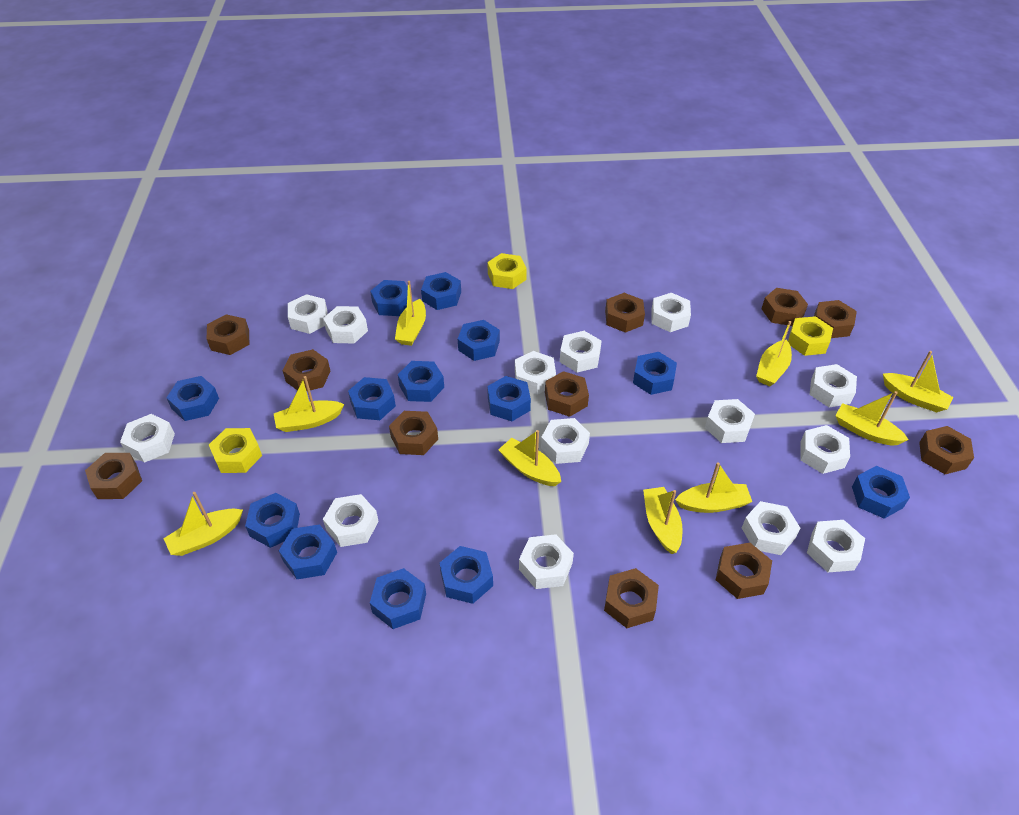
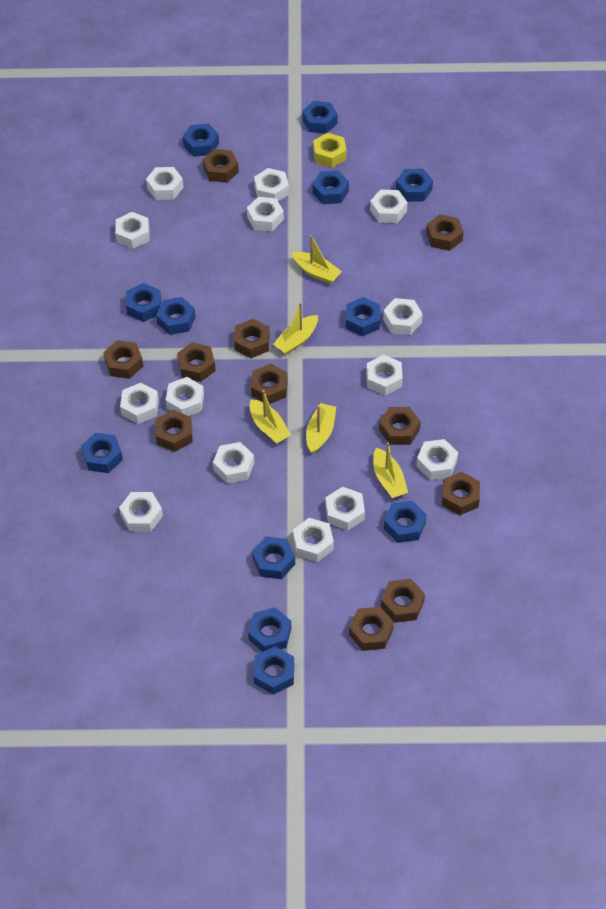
blue nut: [166,376,219,421] [245,493,300,548] [279,524,337,579] [348,377,396,420] [370,280,408,316] [370,568,426,629] [398,361,444,402] [421,272,461,310] [440,546,493,604] [458,320,500,361] [487,376,531,421] [633,352,677,395] [852,466,910,519] = 13 -> [81,433,123,473] [126,283,161,322] [156,297,195,335] [183,124,219,157] [248,607,292,652] [252,536,295,579] [254,646,294,695] [302,101,337,134] [312,171,349,204] [346,297,380,336] [384,501,427,543] [396,169,433,202] = 12
yellow boat: [163,492,243,556] [274,376,344,432] [395,281,426,346] [498,430,561,486] [643,487,683,554] [675,462,752,513] [756,321,792,386] [835,391,909,445] [883,351,954,412] = 9 -> [249,390,291,444] [273,302,318,355] [292,235,342,284] [306,403,336,454] [373,442,408,498] = 5
yellow nut: [209,428,262,473] [487,253,527,289] [788,316,833,356] = 3 -> [313,133,347,168] = 1

